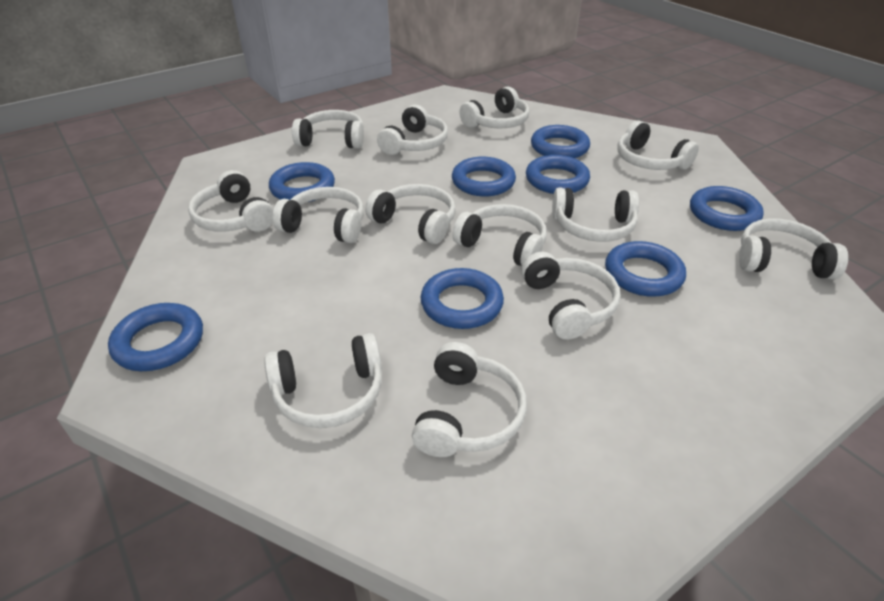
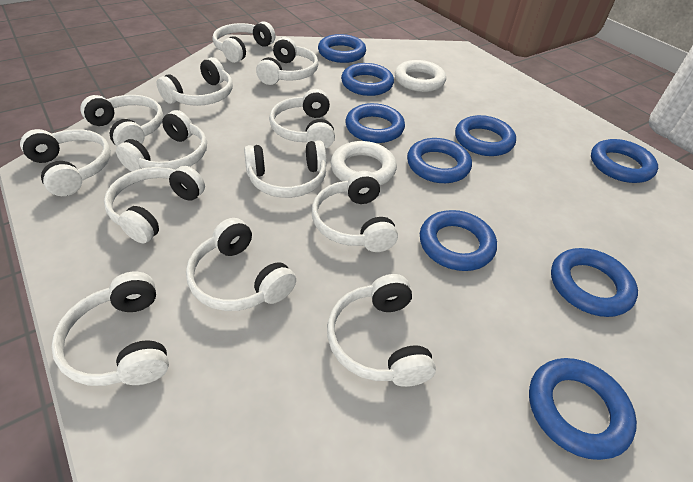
blue ring: [108,303,203,371] [269,162,335,202] [421,268,504,329] [452,157,516,197] [526,155,590,194] [531,125,590,158] [605,241,686,297] [690,186,764,231] = 8 -> [318,34,366,63] [341,63,394,96] [345,103,405,143] [407,138,472,183] [420,210,497,271] [455,115,516,156] [529,358,637,460] [551,248,638,317] [591,139,658,183] = 9
white ring: none = 0 -> [330,141,397,185] [395,60,446,92] = 2

